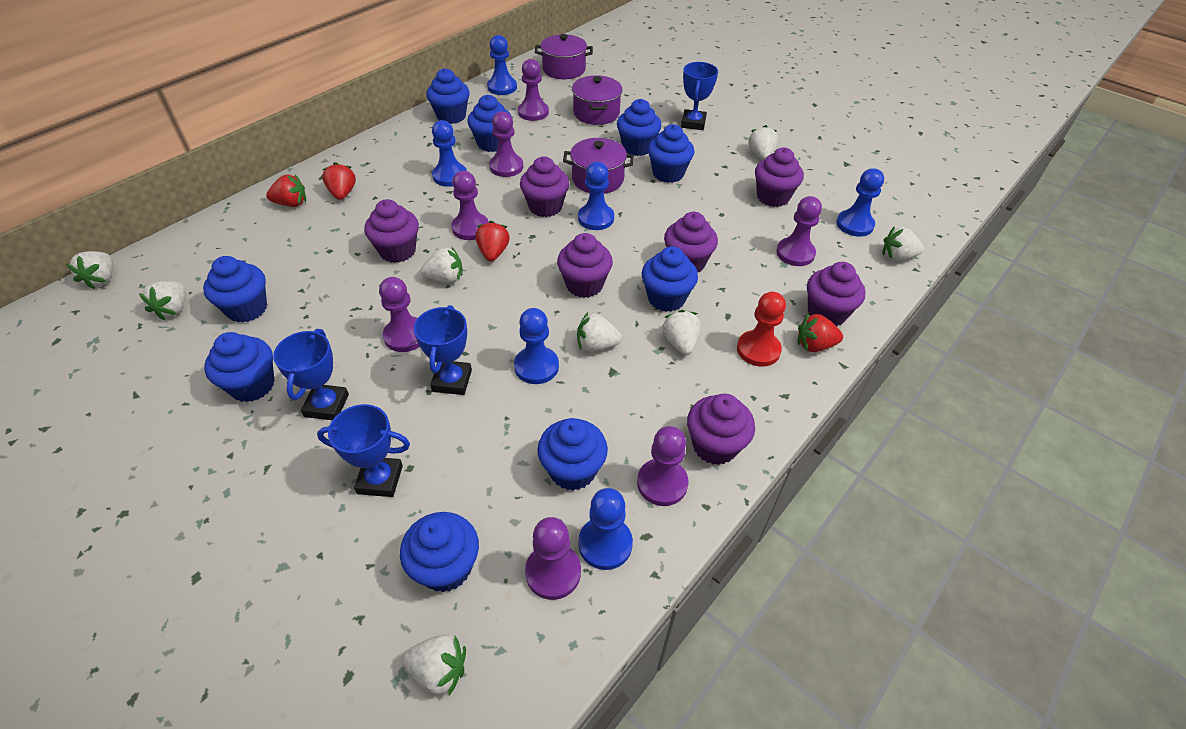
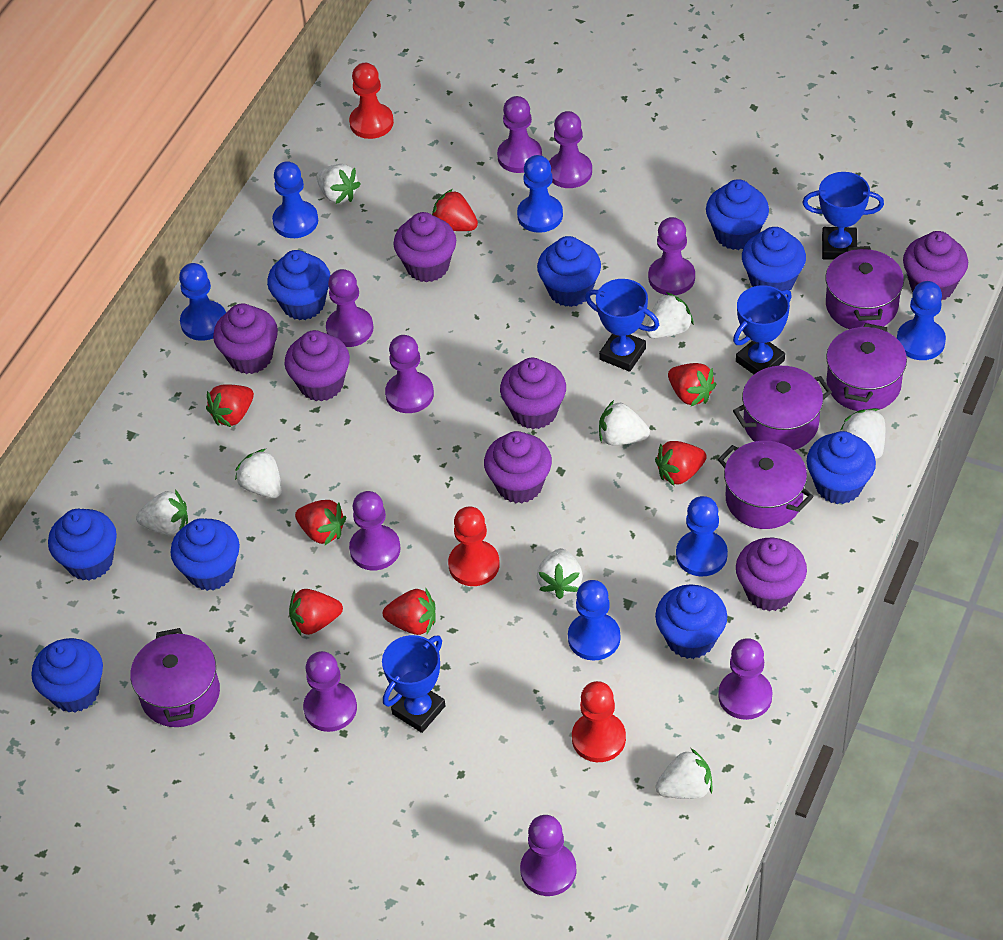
purple pawn: [379,277,420,352] [451,171,489,240] [489,111,523,177] [518,59,549,121] [525,517,581,600] [637,426,688,506] [776,196,822,266] = 7 -> [303,651,357,732] [326,269,373,347] [349,491,400,570] [385,335,434,413] [497,96,542,173] [520,815,576,896] [549,111,592,188] [648,217,695,295] [718,638,773,720] = 9
purple pot: [535,34,593,79] [563,138,634,194] [572,75,622,125] = 3 -> [130,628,220,727] [718,441,814,529] [733,366,832,450] [826,246,904,329] [826,323,907,411] = 5
red pawn: [737,292,786,367] = 1 -> [349,63,394,139] [448,507,500,586] [572,681,626,762] = 3
red strawberry: [266,174,306,207] [322,162,356,200] [475,221,510,261] [798,313,843,352] = 4 -> [206,384,254,427] [289,589,343,635] [295,500,346,545] [383,589,436,635] [432,189,478,231] [655,441,707,486] [668,363,716,406] = 7

